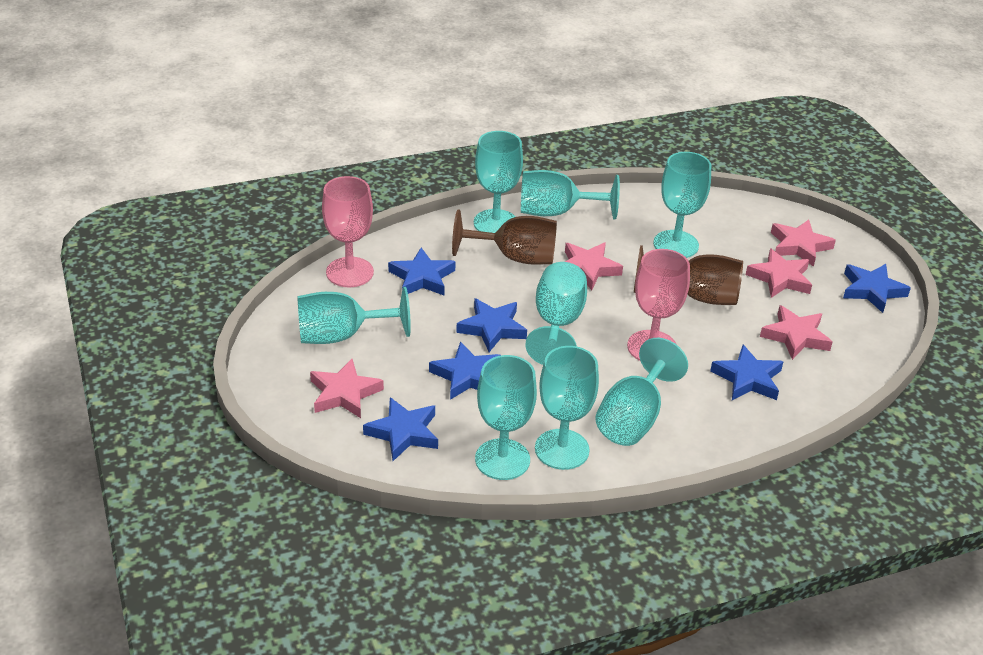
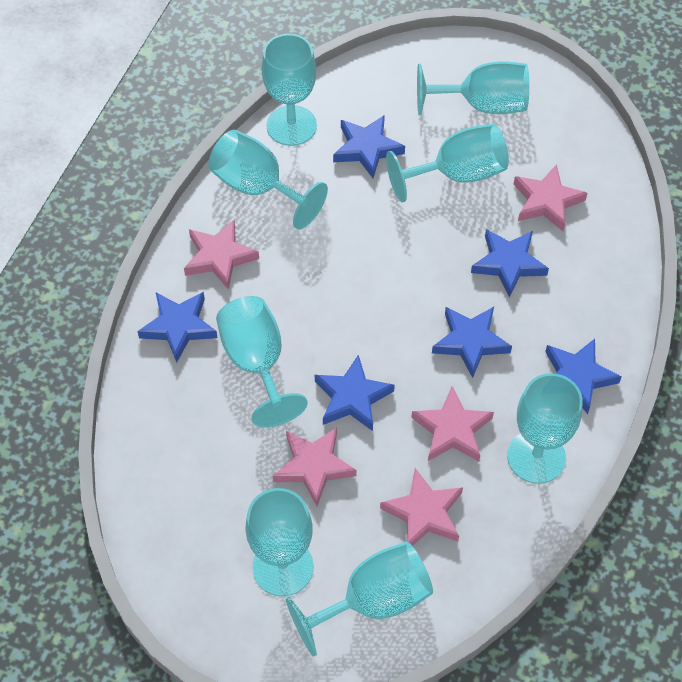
brown goblet: [452,210,557,265] [634,245,743,305] = 2 -> none = 0
pink goblet: [322,176,374,287] [627,249,690,361] = 2 -> none = 0

